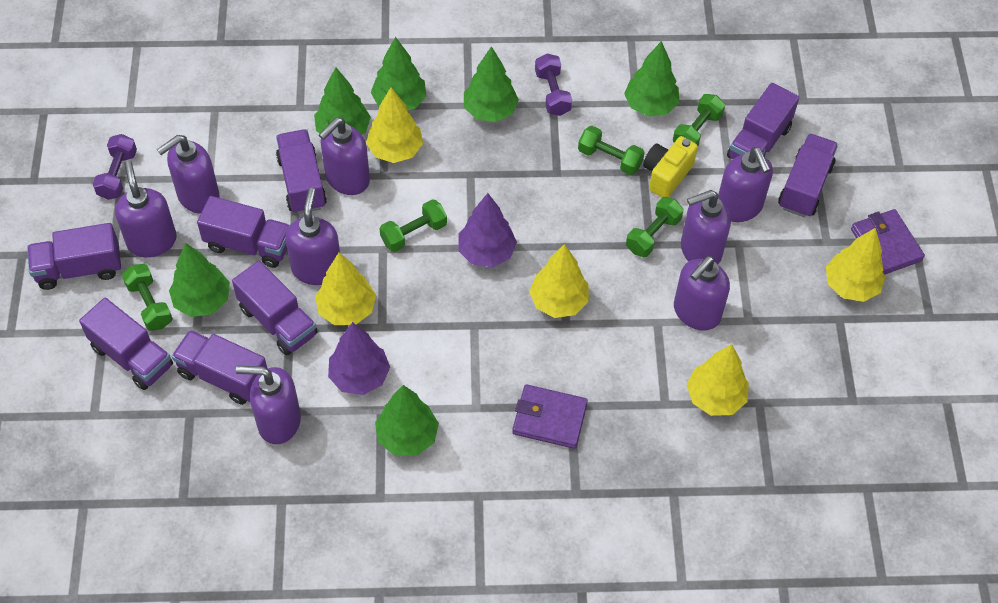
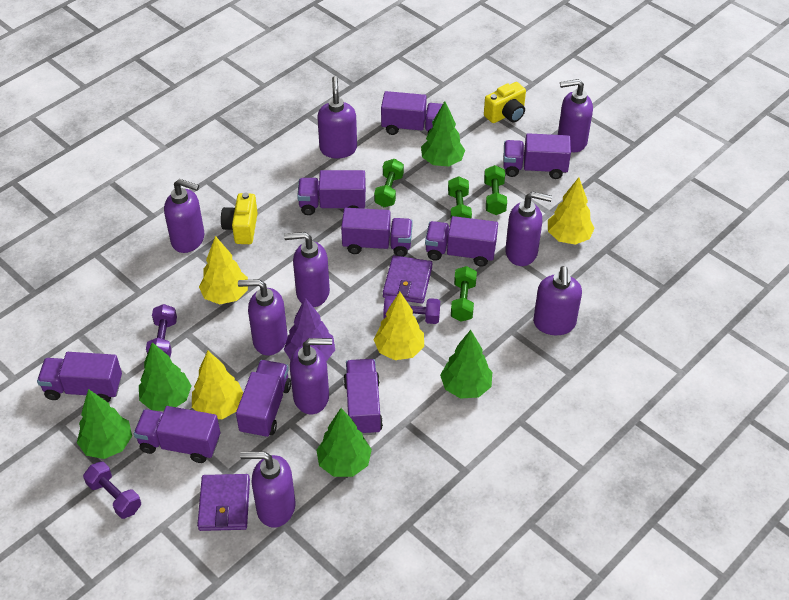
green dumbbell: [122,264,173,331] [379,199,447,252] [578,126,645,175] [626,197,683,257] [673,94,725,145] = 5 -> [374,159,404,207] [448,176,472,219] [451,266,477,322] [484,165,507,215] = 4
green tree: [169,243,230,317] [314,67,371,135] [371,37,426,111] [375,385,439,456] [464,46,519,122] [624,41,680,117] = 6 -> [77,389,132,459] [139,342,192,411] [317,408,372,477] [421,101,465,167] [440,330,492,399] = 5
purple dumbbell: [93,134,137,200] [535,54,572,116] = 2 -> [83,462,141,519] [146,304,177,357] [383,295,440,324] = 3
purple soap dispenser: [115,160,177,257] [157,135,220,214] [236,366,301,444] [285,188,340,285] [319,118,370,195] [674,256,730,331] [681,190,731,264] [718,147,773,222] = 8 -> [164,179,205,253] [238,279,288,355] [240,451,296,528] [284,232,330,307] [290,338,332,414] [317,76,357,158] [505,191,552,266] [533,266,582,335] [558,79,593,152] = 9
purple tree: [328,322,390,395] [458,193,517,267] = 2 -> [284,298,335,361] = 1
purple truck: [27,223,121,290] [79,298,173,390] [172,330,267,405] [197,196,290,268] [232,261,318,356] [276,129,327,214] [727,83,799,159] [778,133,838,217] = 8 -> [37,352,122,403] [134,406,220,463] [236,360,291,438] [297,170,366,215] [341,208,413,257] [343,359,383,435] [381,91,443,135] [425,216,498,267] [503,133,571,179] = 9
yellow camera: [643,136,698,197] = 1 -> [221,193,258,244] [484,82,526,123] = 2
yellow tree: [315,253,376,325] [366,87,423,163] [529,244,589,318] [687,344,749,416] [826,228,886,302] = 5 -> [192,351,243,419] [199,236,248,304] [373,292,424,360] [548,177,595,245] = 4

